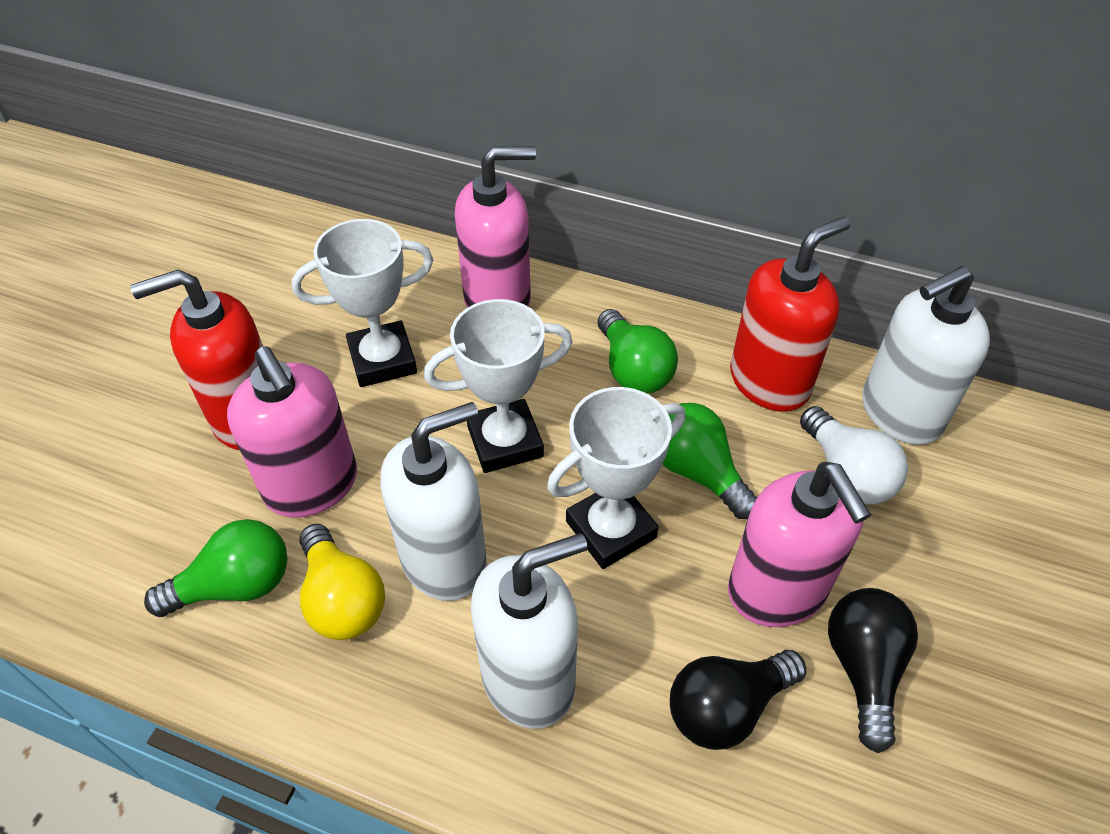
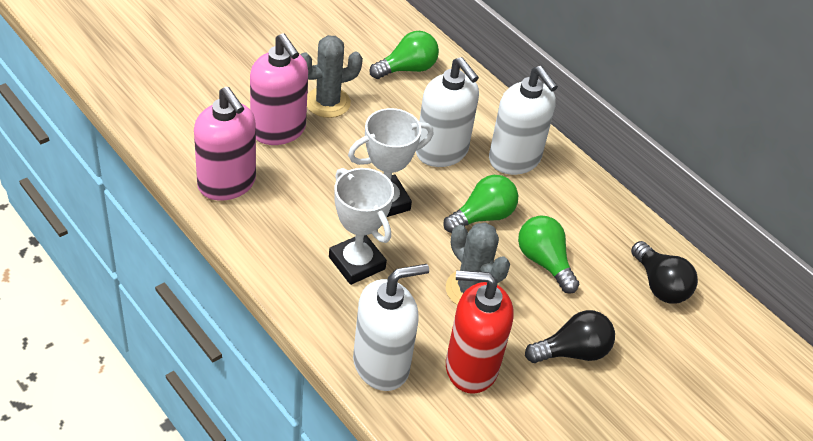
grey cactus: none = 0 -> [301,35,363,118] [446,222,510,305] = 2
pink soap dispenser: [227,346,357,518] [455,146,536,308] [728,462,871,627] = 3 -> [194,87,256,201] [250,33,308,145] = 2
red soap dispenser: [130,269,263,450] [730,216,850,412] = 2 -> [446,270,513,394] = 1
white light bulb: [800,406,908,505] = 1 -> none = 0
white trophy: [291,219,433,387] [424,299,572,473] [547,387,686,569] = 3 -> [329,168,394,285] [348,108,433,217] = 2
yellow light bulb: [299,524,385,640] = 1 -> none = 0

